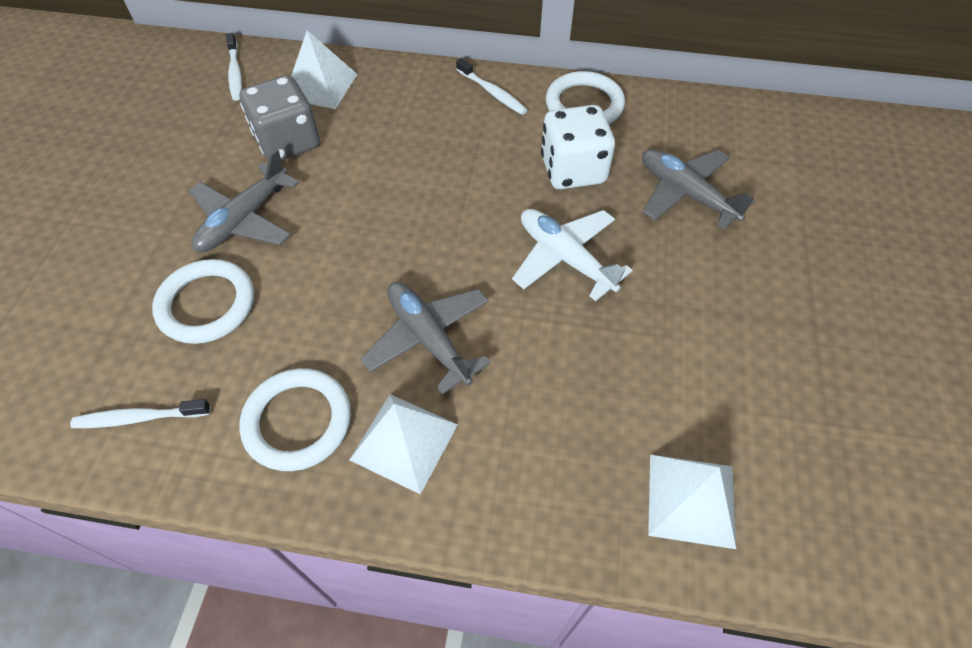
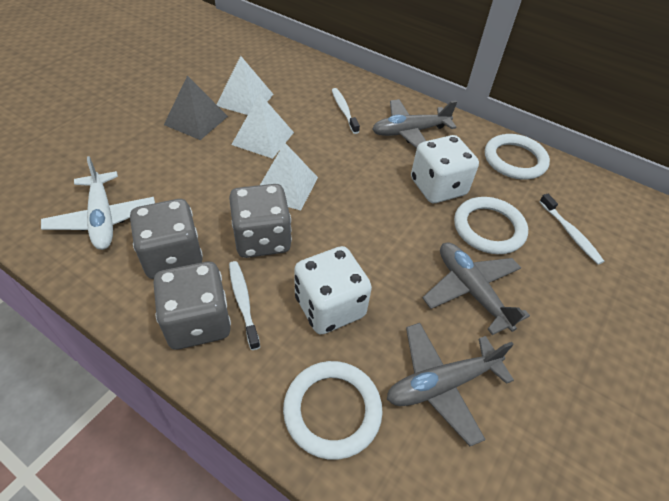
grey dice: [239,75,320,161] = 1 -> [130,199,203,279] [154,262,231,349] [229,184,292,258] = 3
grey pyramid: none = 0 -> [164,75,228,140] = 1
white dice: [541,105,615,189] = 1 -> [294,246,372,335] [411,135,479,203] = 2

